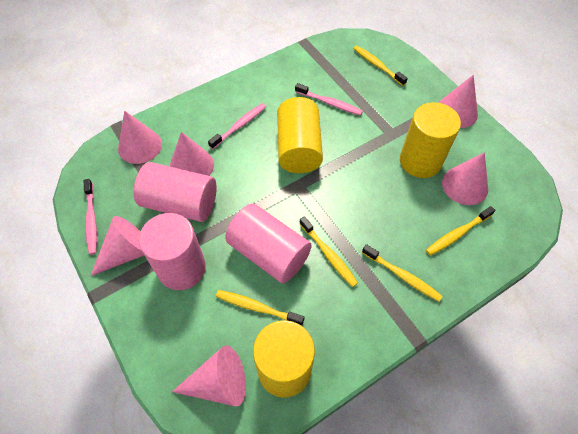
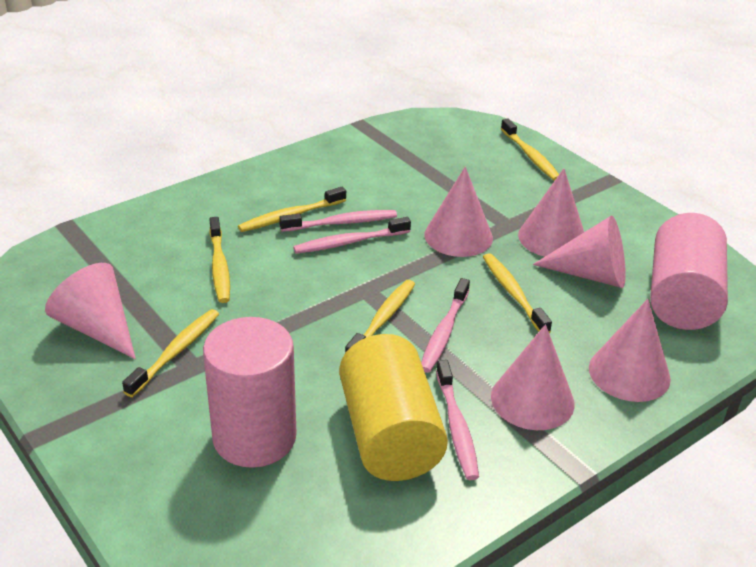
pink cylinder: [134,162,217,222] [139,213,206,290] [225,204,312,283] = 3 -> [203,317,297,468] [650,213,728,330] = 2
pink toothbrush: [83,179,97,255] [208,103,266,149] [295,83,363,116] = 3 -> [279,210,397,232] [293,217,411,254] [421,278,470,373] [436,360,479,480] = 4
yellow cylinder: [253,320,315,398] [277,97,323,173] [400,102,461,178] = 3 -> [339,334,448,481] = 1
yellow toothbrush: [216,290,304,326] [299,216,358,287] [353,46,408,86] [362,244,443,302] [426,206,495,256] = 5 -> [122,309,219,397] [209,217,230,303] [238,187,346,232] [345,280,415,353] [483,253,552,333] [501,119,559,181] = 6

